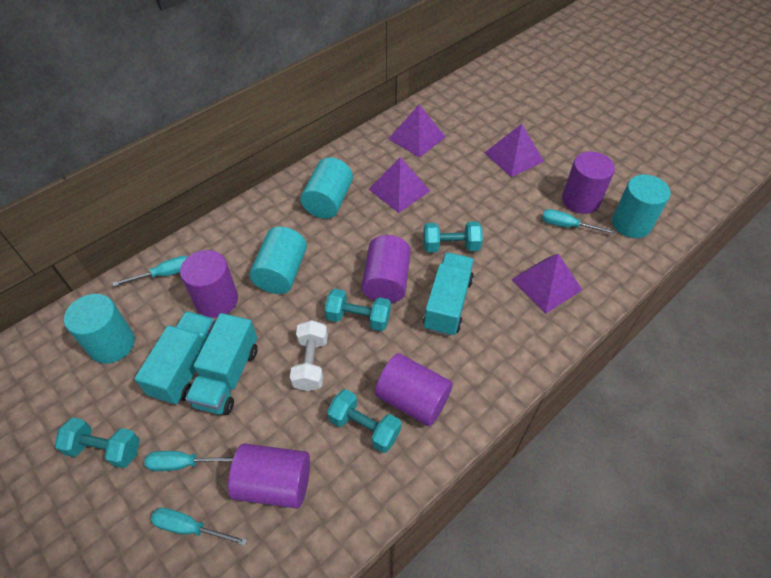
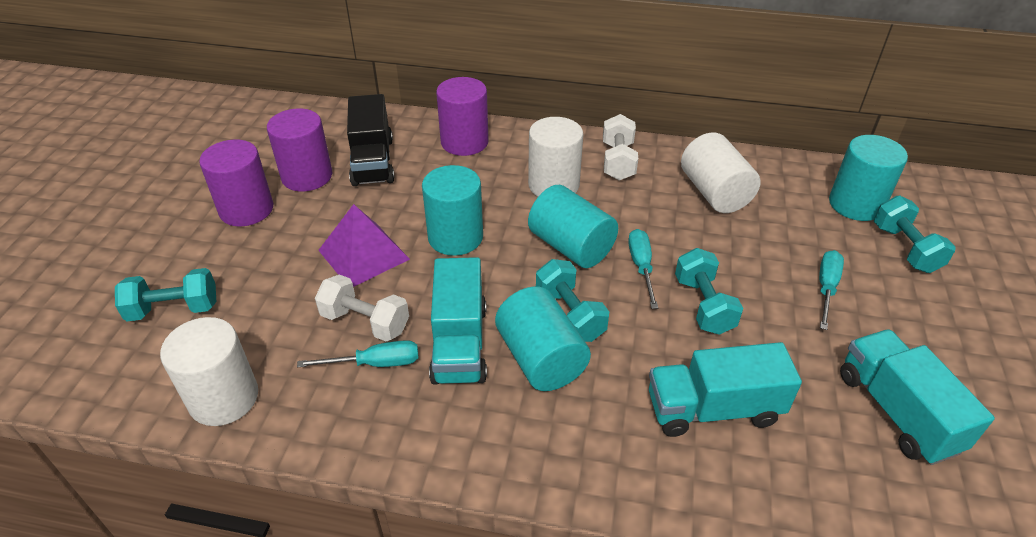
black truck: none = 0 -> [347,94,395,186] = 1
purple cylinder: [180,250,238,318] [228,443,310,509] [362,235,411,303] [375,353,453,426] [562,151,615,214] = 5 -> [199,139,273,226] [267,109,332,191] [436,77,489,156] = 3
purple pyramid: [369,157,430,213] [389,105,446,158] [485,124,544,177] [511,254,582,314] = 4 -> [318,204,410,287] = 1
turquoise screwdriver: [113,256,187,287] [145,451,233,471] [151,508,248,546] [542,209,615,234] = 4 -> [297,340,419,368] [628,229,658,309] [819,250,844,330] = 3
white cylinder: none = 0 -> [160,317,258,426] [528,117,583,197] [681,132,761,213] = 3
white dumbbell: [290,320,328,391] = 1 -> [315,274,409,342] [603,114,638,180] = 2

